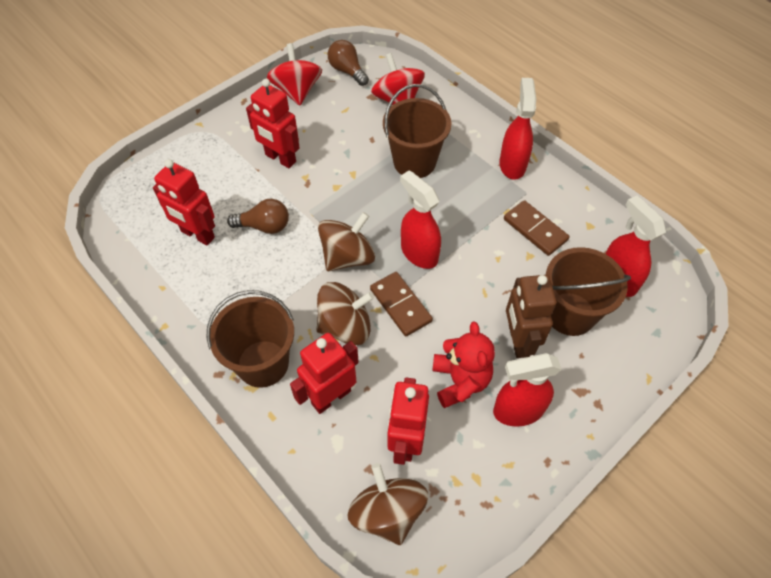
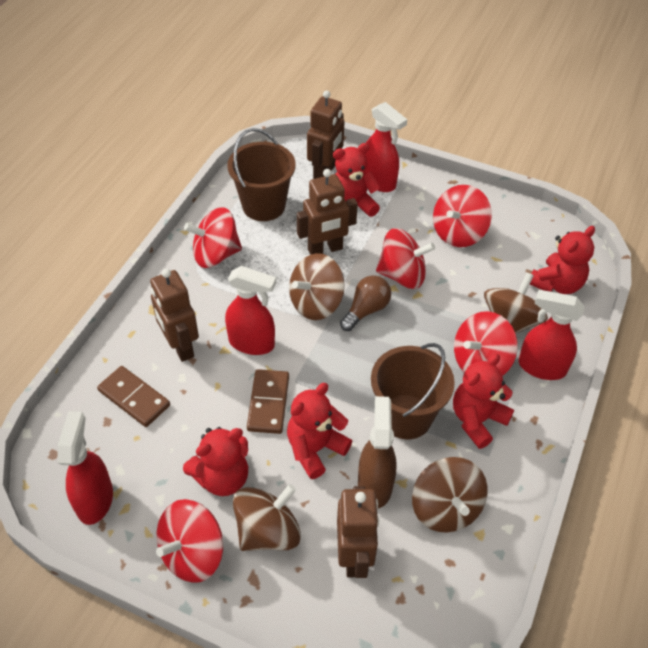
brown bucket: [206,290,294,388] [383,84,451,178] [546,247,631,336] = 3 -> [227,128,296,221] [371,343,455,439] = 2
brown light bulb: [227,199,289,234] [328,40,369,86] = 2 -> [340,275,391,331] = 1
brown robot: [506,275,557,358] = 1 -> [150,269,199,362] [297,169,358,255] [307,90,345,179] [337,486,379,578] = 4
brown spinning top: [317,282,374,345] [318,212,375,271] [348,463,428,545] = 3 -> [233,484,301,551] [289,253,345,320] [412,457,488,533] [484,273,548,334] = 4
brown spray bottle: none = 0 -> [358,396,397,508] = 1
red robot: [153,159,215,245] [246,79,300,168] [290,333,359,414] [387,377,429,465] = 4 -> none = 0
red spinning top: [267,43,322,106] [371,53,425,105] = 2 -> [156,499,223,583] [184,207,242,268] [376,228,435,289] [433,185,492,247] [454,311,518,376] = 5
red teddy bear: [432,321,495,408] = 1 -> [183,427,248,496] [287,383,352,479] [333,143,381,217] [453,354,514,449] [530,226,595,294] = 5

